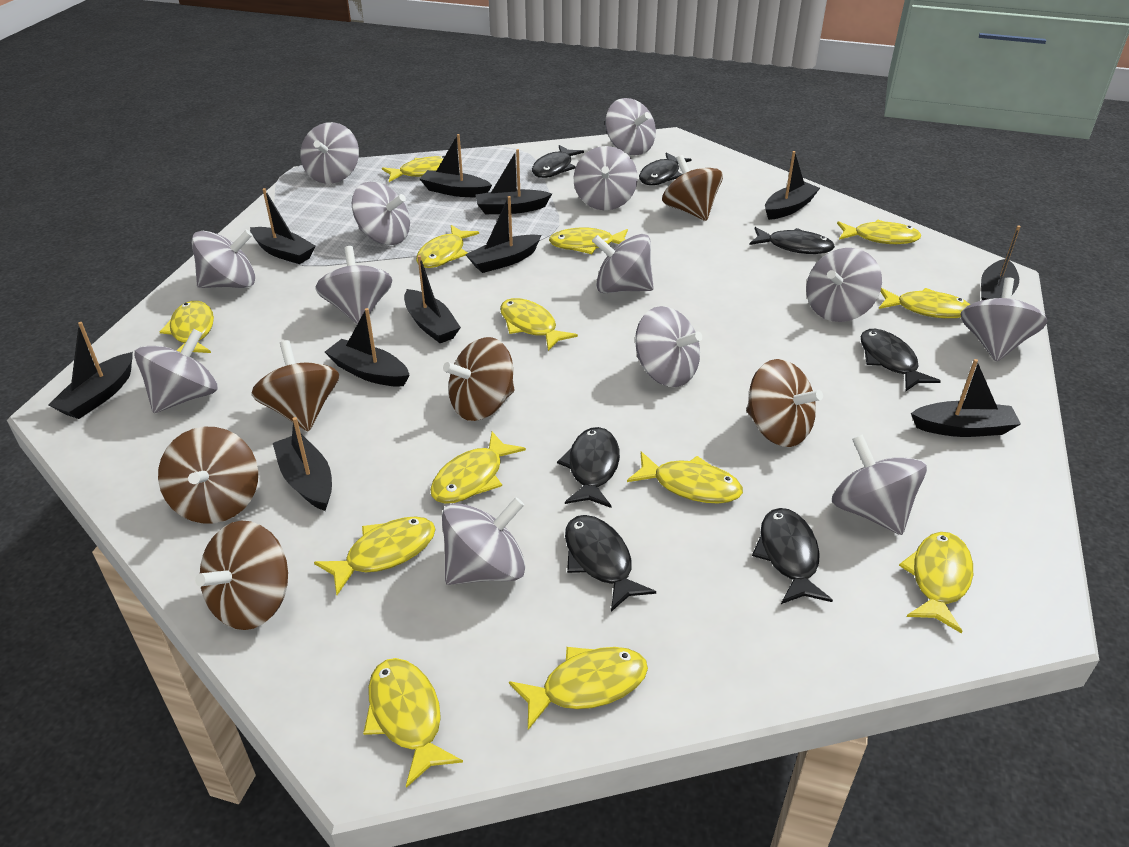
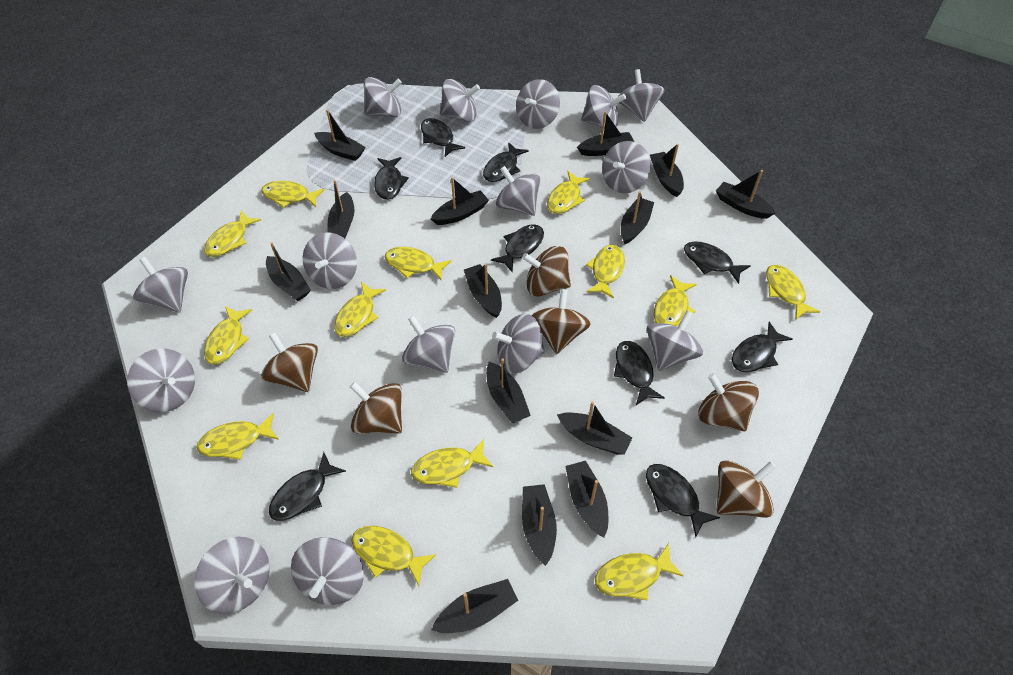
black boat: [48,322,133,419] [250,188,316,264] [273,417,332,511] [325,308,409,387] [404,255,461,343] [420,134,492,197] [465,196,541,273] [475,149,552,214] [765,151,820,220] [911,359,1021,437] [981,225,1021,300] = 11 -> [266,242,311,301] [314,109,366,161] [327,180,354,238] [431,177,489,225] [431,579,518,633] [464,264,502,318] [486,358,531,424] [522,484,557,566] [557,401,632,455] [565,461,608,538] [577,111,634,156] [621,191,654,244] [650,144,684,197] [716,170,776,219] = 14
black fish: [532,145,584,178] [557,427,620,508] [565,515,656,612] [639,152,692,185] [749,227,835,254] [752,508,833,604] [861,329,941,391] = 7 -> [269,452,346,521] [374,157,409,200] [421,118,465,157] [483,142,529,182] [491,224,544,273] [614,341,665,405] [646,464,720,538] [684,241,750,284] [732,322,792,372] = 9
grey spinning top: [134,329,218,413] [191,230,255,288] [300,122,359,184] [316,246,392,324] [352,182,410,245] [442,497,526,585] [573,146,638,210] [592,234,654,293] [605,98,656,155] [635,306,702,387] [806,248,882,322] [832,435,927,535] [960,277,1048,362] = 13 -> [127,348,195,412] [133,257,188,312] [194,537,270,614] [291,537,364,605] [303,232,357,289] [364,77,402,117] [402,315,455,373] [440,79,480,122] [492,314,545,373] [496,166,540,216] [516,79,560,129] [581,85,626,129] [602,141,651,193] [618,69,664,122] [647,310,703,371] = 15

